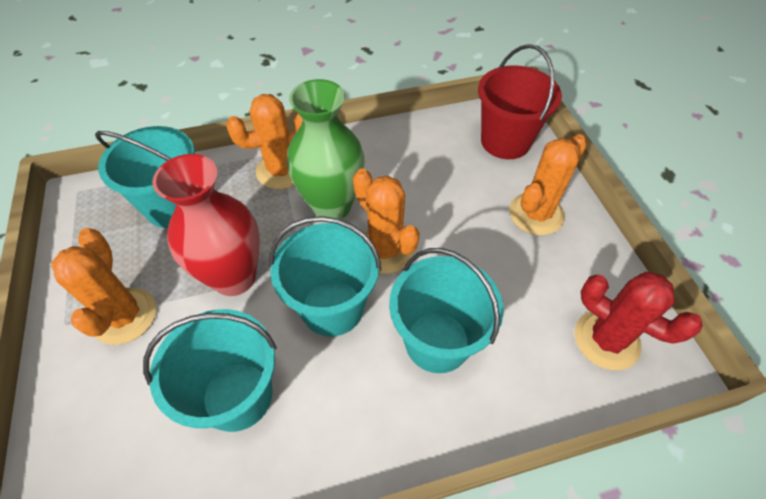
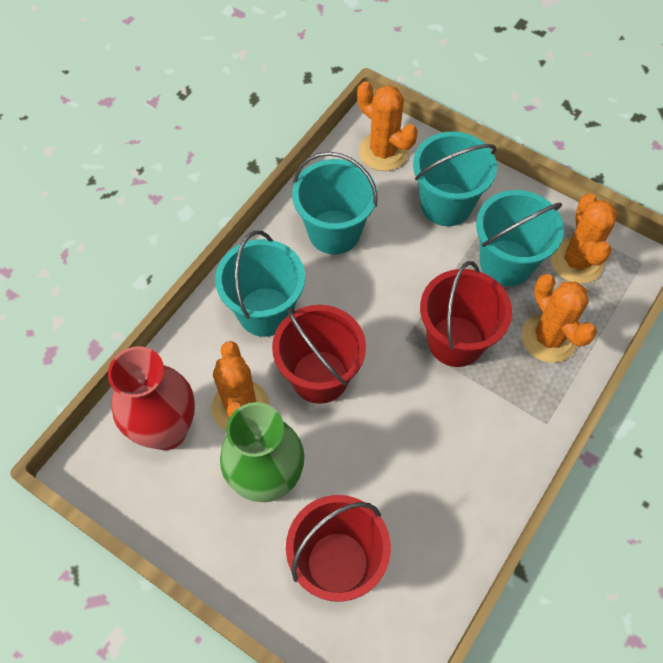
red bucket: [478,44,562,159] = 1 -> [272,305,366,404] [286,495,391,602] [420,261,512,367] = 3
red cactus: [575,272,703,370] = 1 -> none = 0

